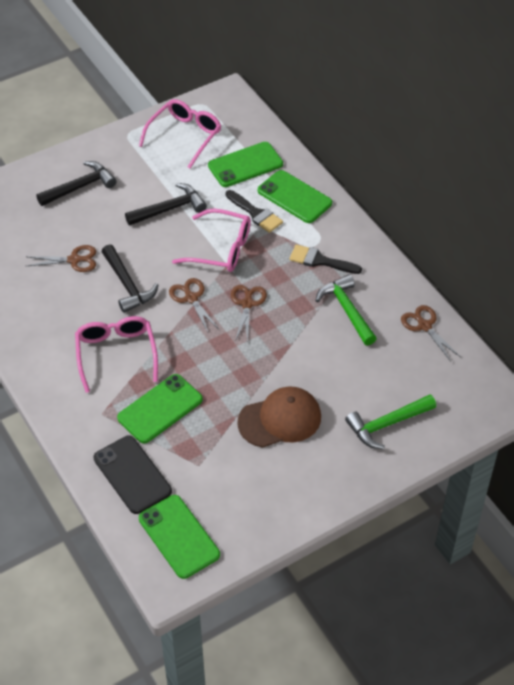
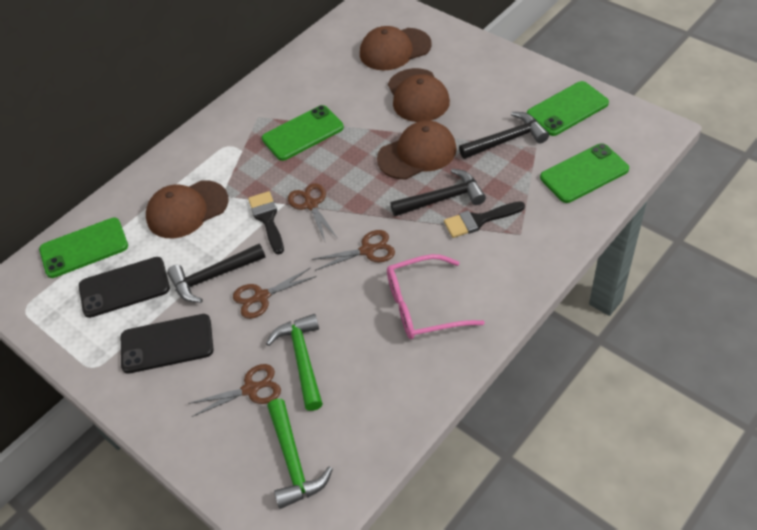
black phone: [94,436,172,514] = 1 -> [79,257,170,318] [121,314,214,374] = 2
brown cap: [237,387,321,448] = 1 -> [146,180,229,238] [360,26,432,70] [377,120,457,179] [388,68,450,122] = 4
pink glasses: [75,316,158,393] [139,99,221,169] [172,208,251,272] = 3 -> [387,254,485,339] = 1

